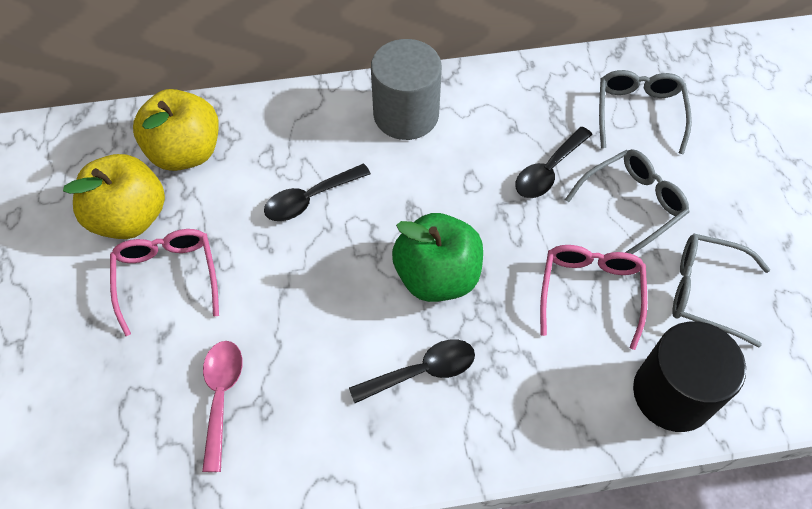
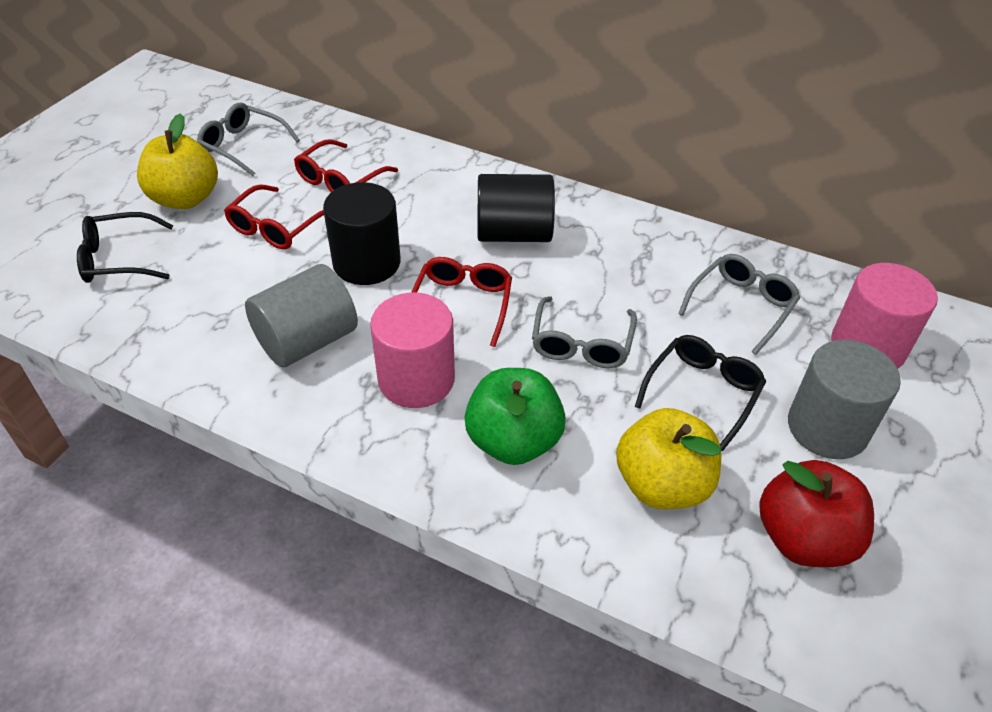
black cylinder: [633,321,746,432] = 1 -> [323,182,401,285] [478,174,555,242] = 2
black glasses: none = 0 -> [77,212,173,283] [635,335,766,452] = 2
black spoon: [264,164,371,221] [349,339,475,403] [515,127,592,198] = 3 -> none = 0
grey cylinder: [371,39,442,140] = 1 -> [245,264,358,367] [788,340,901,459] = 2
pink cylinder: none = 0 -> [370,293,455,408] [831,263,938,369] = 2
pink glasses: [110,229,219,336] [540,245,647,350] = 2 -> none = 0
pink spoon: [202,341,243,472] = 1 -> none = 0
red apple: none = 0 -> [759,460,874,567] = 1
red glasses: none = 0 -> [224,184,324,250] [294,139,398,192] [411,257,512,347] = 3

